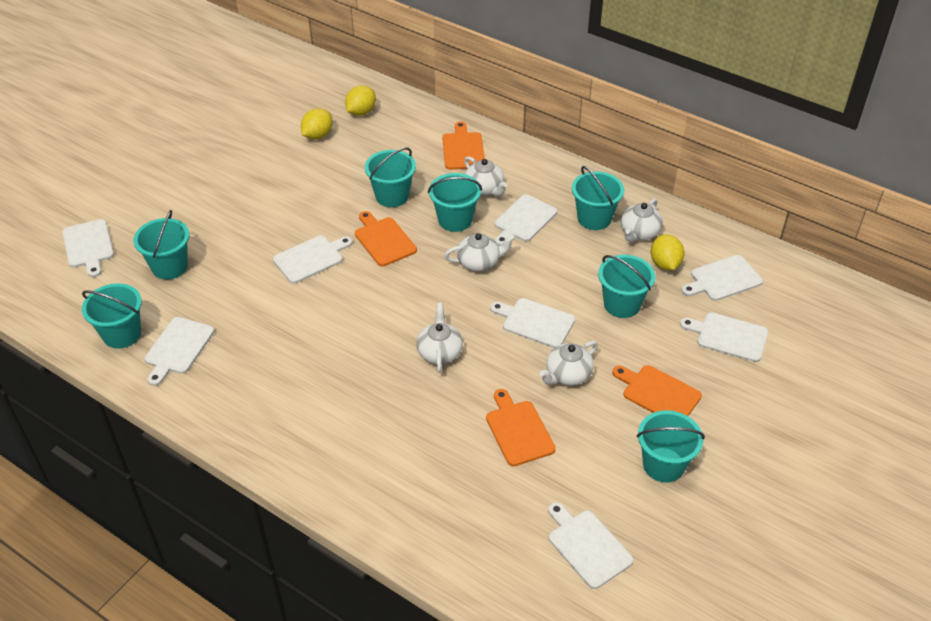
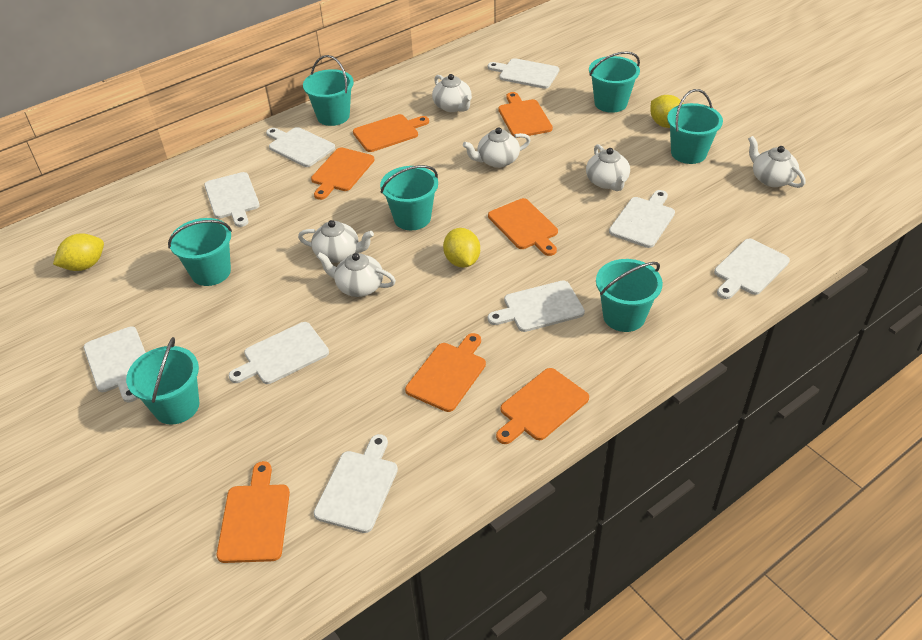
orange cutting board: [355,211,417,266] [442,122,485,170] [486,389,556,466] [613,365,702,416] = 4 -> [217,461,290,563] [311,147,375,200] [353,114,429,152] [405,333,486,412] [488,198,558,256] [496,368,589,444] [498,92,553,138] = 7
white cutting board: [62,219,114,277] [144,317,214,386] [273,236,352,284] [490,298,575,348] [494,194,557,246] [548,502,634,589] [680,312,768,362] [682,255,763,301] = 8 -> [84,327,146,402] [204,172,260,227] [229,322,329,384] [266,127,335,167] [314,434,398,533] [487,281,585,332] [488,58,559,89] [609,190,675,248] [714,239,790,299] = 9
white teapot: [416,303,463,373] [444,233,516,271] [464,156,508,196] [539,341,598,386] [621,198,663,242] = 5 -> [298,220,374,263] [317,252,396,297] [432,74,472,112] [463,127,531,168] [586,144,630,191] [748,136,805,188] = 6

